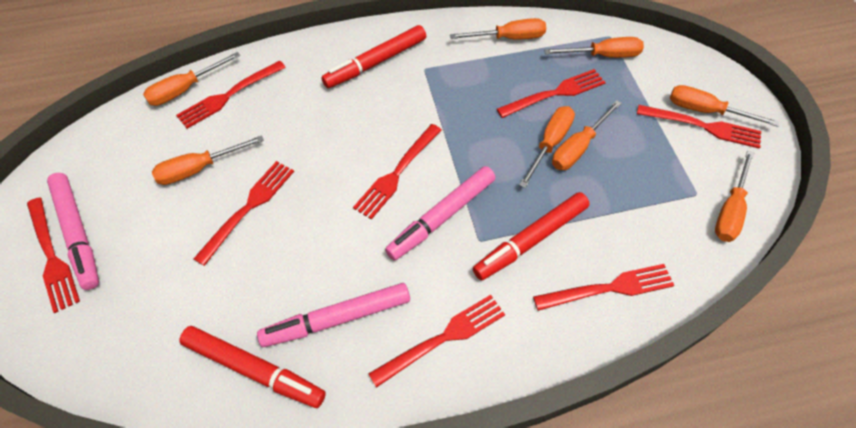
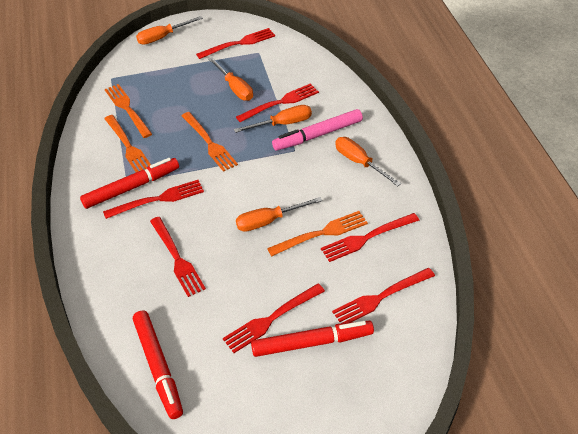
orange fork: none = 0 -> [104,115,151,172] [105,84,152,138] [182,112,238,172] [267,211,368,256] = 4
orange screwdriver: [143,52,240,106] [152,135,264,185] [450,18,546,40] [519,106,575,188] [544,37,644,58] [552,100,622,170] [670,85,779,127] [715,150,754,242] = 8 -> [136,16,203,45] [208,57,253,101] [234,105,312,133] [236,197,322,232] [335,137,401,186] = 5
pink marker: [47,173,99,290] [257,283,410,347] [385,166,496,260] = 3 -> [272,109,363,151] = 1
red fork: [27,197,80,313] [176,60,286,129] [194,161,294,266] [353,124,441,219] [368,295,505,388] [497,69,606,118] [533,264,674,311] [637,105,761,148] = 8 -> [103,180,204,219] [150,217,206,297] [196,28,275,59] [223,283,325,353] [236,83,319,122] [321,213,419,262] [332,268,435,324] = 7

